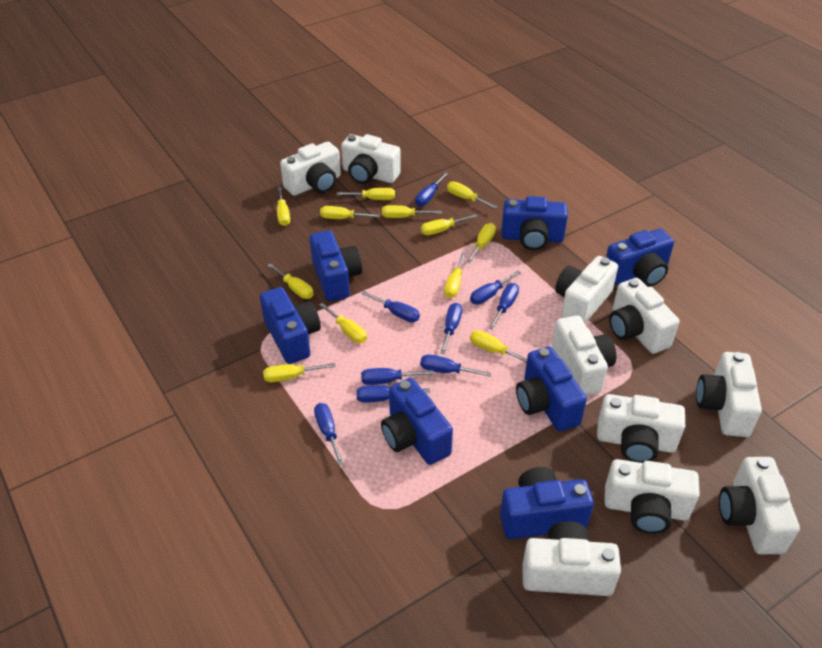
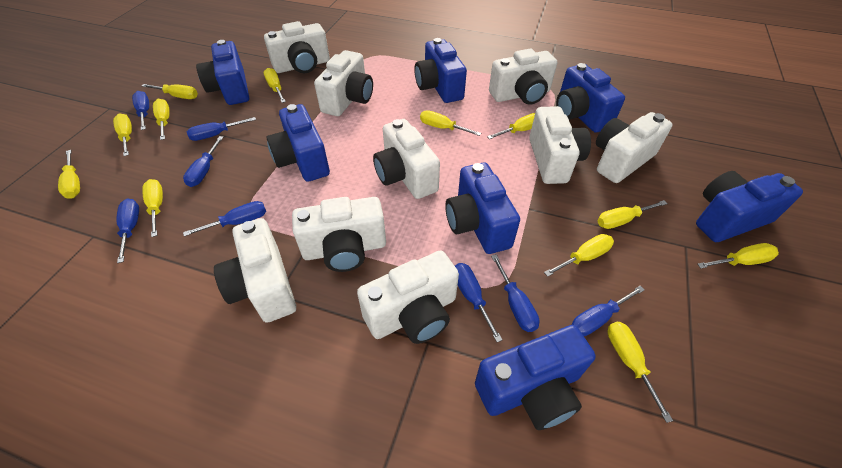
blue screwdriver: [314,403,344,465] [356,385,430,403] [361,291,420,322] [361,368,434,385] [415,172,448,206] [420,354,492,377] [440,303,462,354] [470,271,521,304] [489,283,519,329] = 9 -> [116,199,139,263] [132,91,149,130] [183,136,223,187] [183,201,266,236] [187,117,256,141] [455,263,502,342] [491,254,540,332] [572,286,644,336] = 8
white camera: [280,142,341,196] [341,134,401,184] [522,521,621,596] [552,316,616,396] [555,256,618,323] [597,394,685,463] [605,459,700,534] [609,278,679,354] [696,352,762,437] [719,457,800,554] = 10 -> [214,218,296,323] [264,21,330,73] [292,197,386,272] [314,50,373,116] [357,250,459,344] [373,119,440,199] [489,49,557,105] [529,106,591,184] [596,112,673,183] = 9

